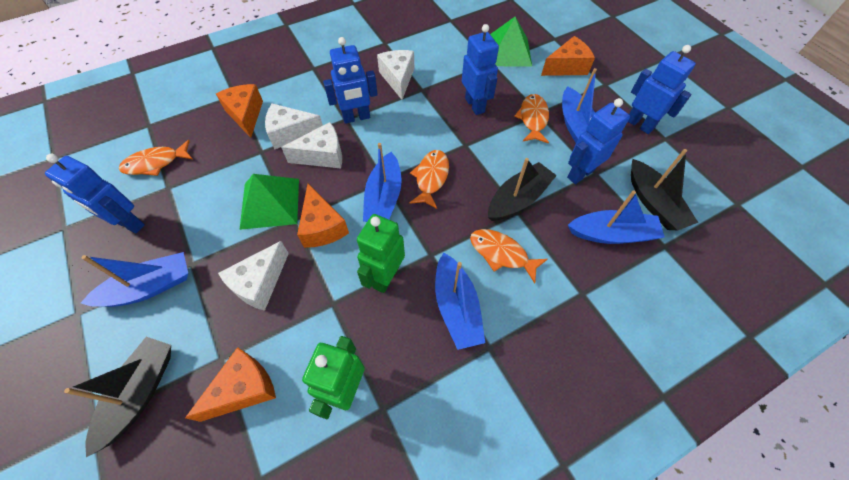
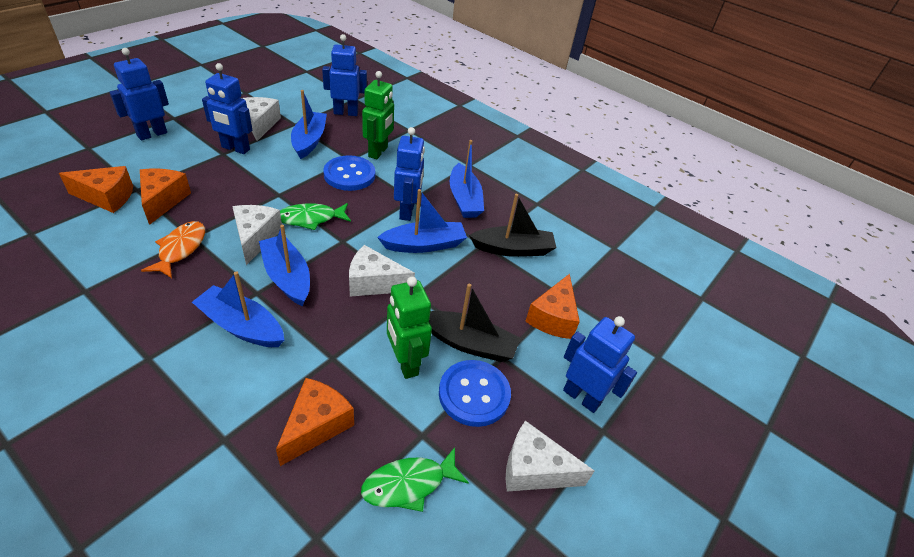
black boat: [64,337,171,457] [488,158,557,221] [631,149,698,230] = 3 -> [429,284,520,362] [469,194,556,257] = 2
blue button: none = 0 -> [323,155,375,191] [439,360,511,427] = 2
green fish: none = 0 -> [280,203,351,230] [361,447,469,512] = 2
green pyramid: [239,174,299,230] [490,17,532,67] = 2 -> none = 0
orange fish: [119,140,192,176] [409,150,449,209] [470,229,548,283] [514,94,549,144] = 4 -> [141,221,205,278] = 1

